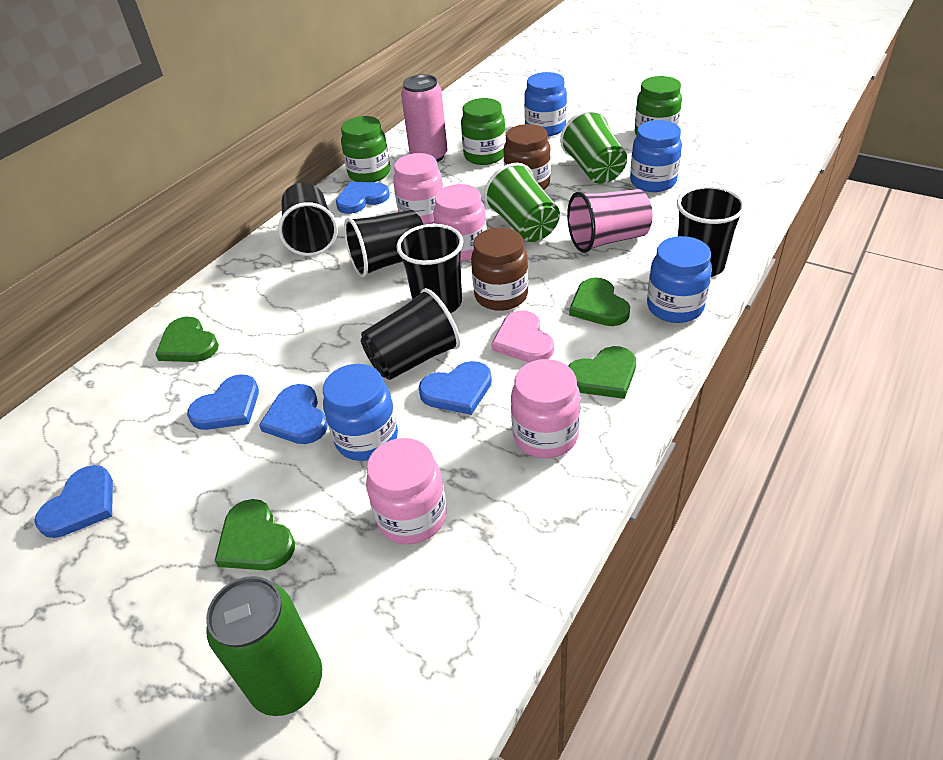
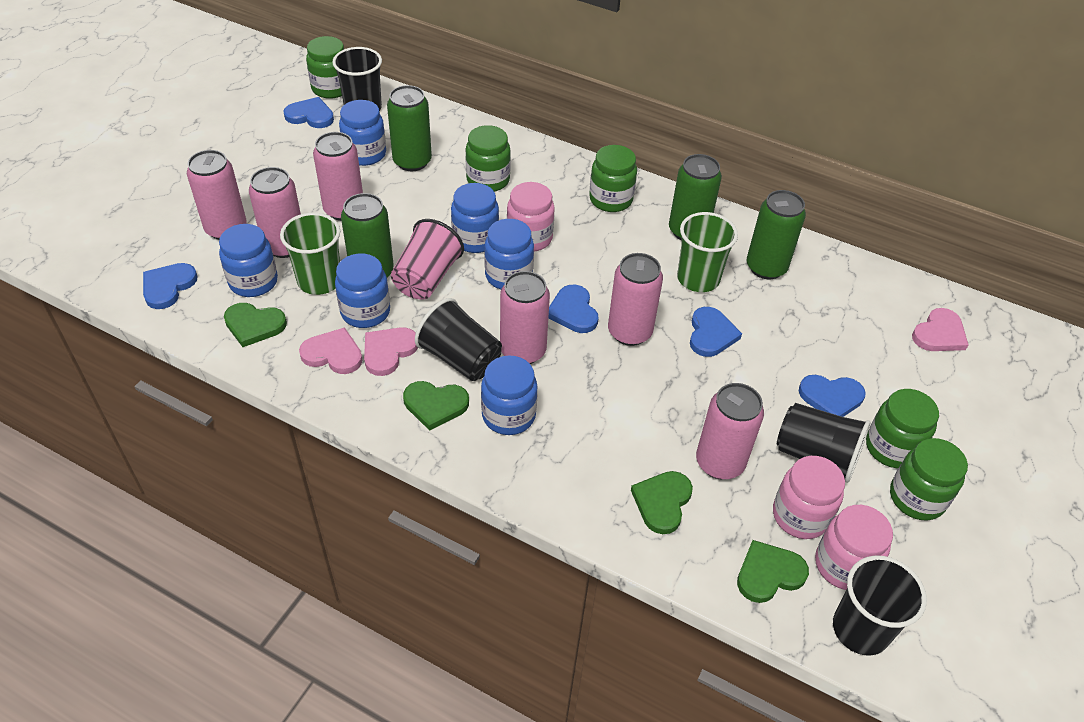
black cup: [278,183,338,256] [344,210,424,278] [361,288,460,380] [396,224,463,313] [677,186,745,277] = 5 -> [332,47,382,111] [415,298,502,381] [777,403,870,483] [833,555,927,655] = 4
blue jar: [323,364,398,461] [524,72,567,136] [630,120,682,192] [647,236,712,323] = 4 -> [219,224,278,297] [335,253,390,328] [339,100,386,166] [451,183,499,253] [481,355,537,435] [484,219,534,290] = 6
brown jar: [471,228,528,311] [503,124,551,190] = 2 -> none = 0
green can: [206,576,322,716] = 1 -> [341,193,394,278] [387,85,432,171] [669,154,722,240] [747,190,806,279] = 4
green jar: [341,116,390,182] [461,98,506,165] [635,76,682,135] = 3 -> [306,36,344,99] [465,125,511,192] [589,145,637,212] [866,389,939,468] [890,438,968,521] = 5
pink can: [401,74,448,162] = 1 -> [187,150,246,240] [249,167,301,258] [313,132,363,221] [500,271,550,364] [608,253,663,346] [696,383,764,480] = 6
pink heart: [491,310,554,362] = 1 -> [299,327,362,374] [364,327,418,376] [912,308,969,351] = 3
pink jar: [366,438,446,544] [393,153,443,225] [433,184,487,261] [511,359,581,458] = 4 -> [507,182,555,252] [773,456,845,539] [815,505,893,590] = 3

